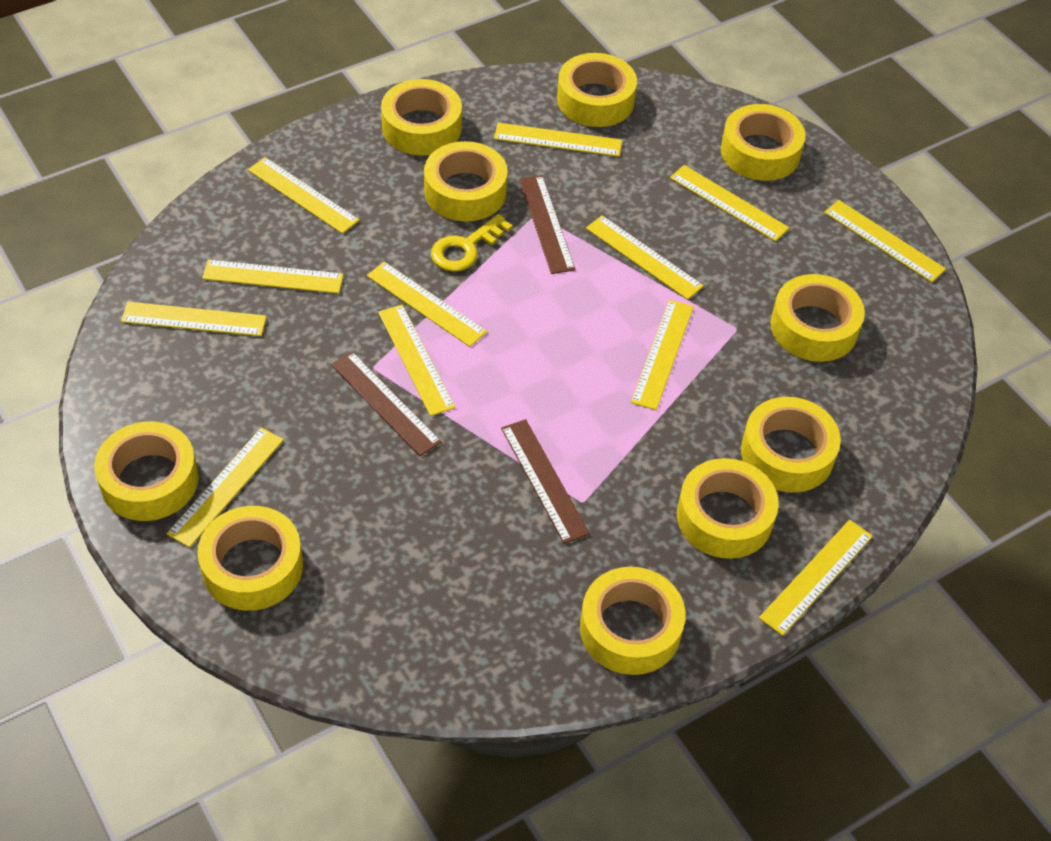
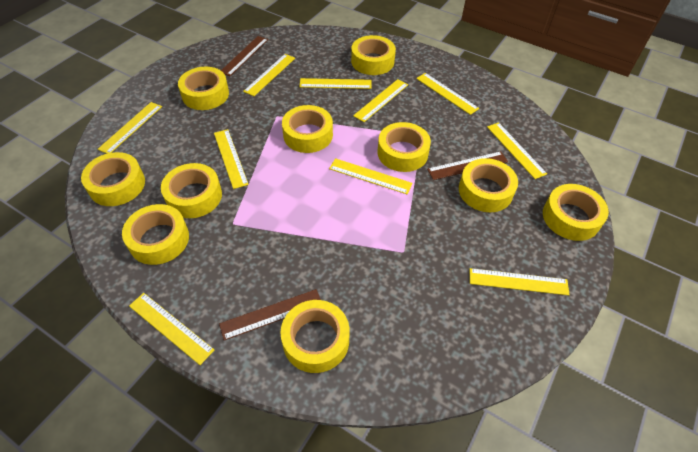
yellow key: [431,214,512,272] = 1 -> none = 0
yellow ruler: [121,302,267,336] [167,427,284,548] [202,260,344,294] [248,157,359,234] [367,262,487,347] [378,305,456,416] [494,123,622,157] [586,215,704,300] [631,300,694,410] [670,165,789,242] [759,520,873,636] [824,200,946,282] = 12 -> [98,102,162,154] [129,293,214,365] [214,129,249,189] [243,54,295,96] [299,78,372,89] [329,158,413,194] [353,79,408,122] [416,73,479,115] [470,268,570,295] [487,122,547,179] = 10

